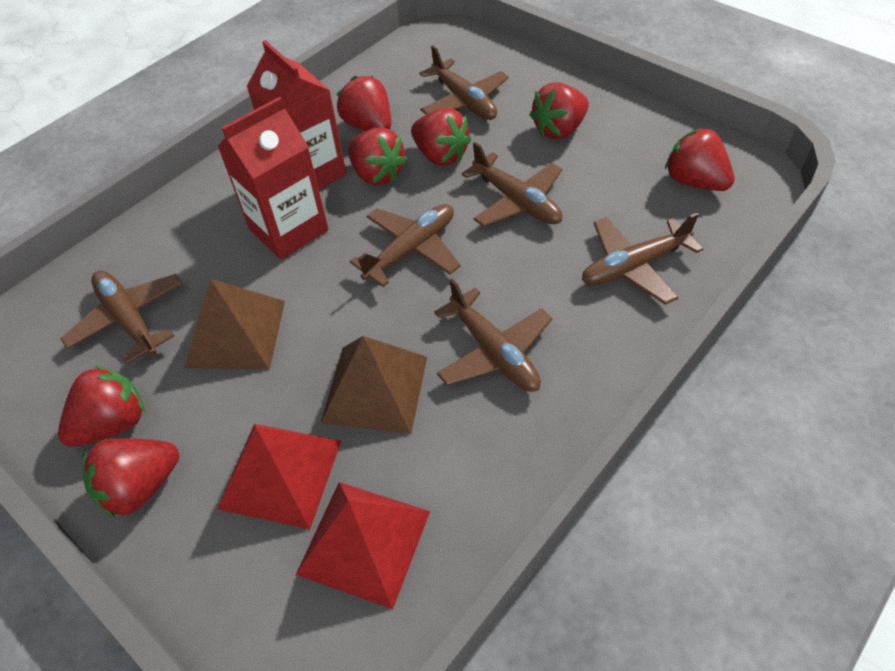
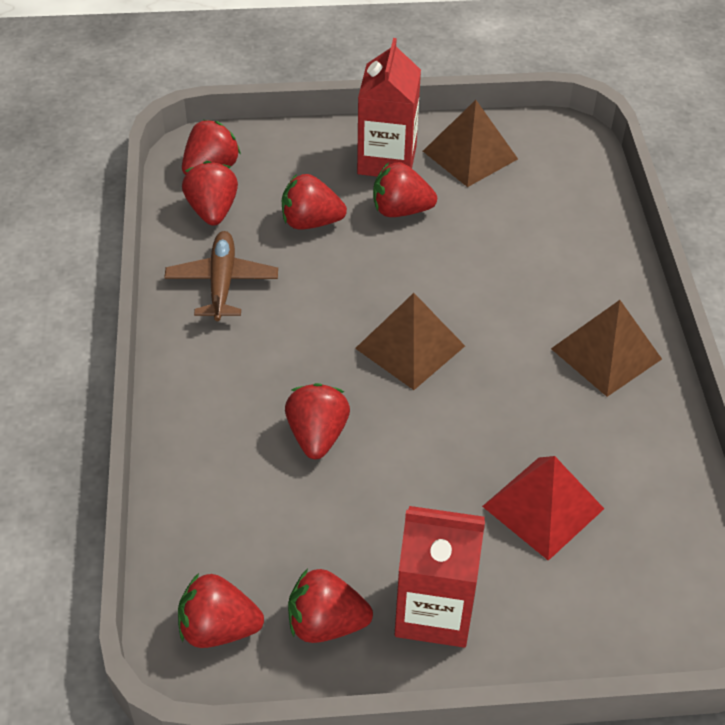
brown plane: [60,271,183,364] [350,204,460,287] [419,45,509,120] [434,279,552,392] [461,142,563,227] [582,213,703,305] = 6 -> [164,231,278,321] = 1
brown pyramid: [185,278,285,370] [321,336,427,434] = 2 -> [355,293,465,390] [423,100,518,187] [551,300,662,397] = 3
red pyramid: [217,424,341,529] [296,482,430,609] = 2 -> [482,456,604,561] = 1

